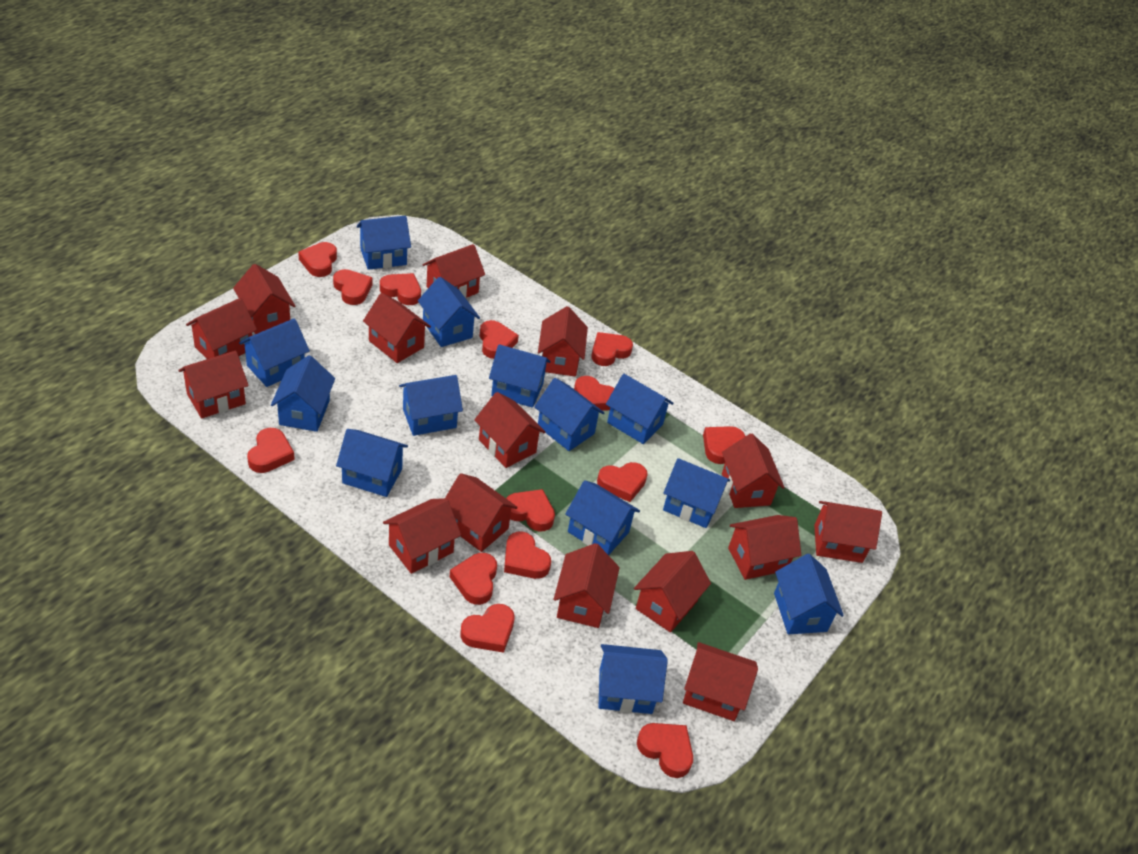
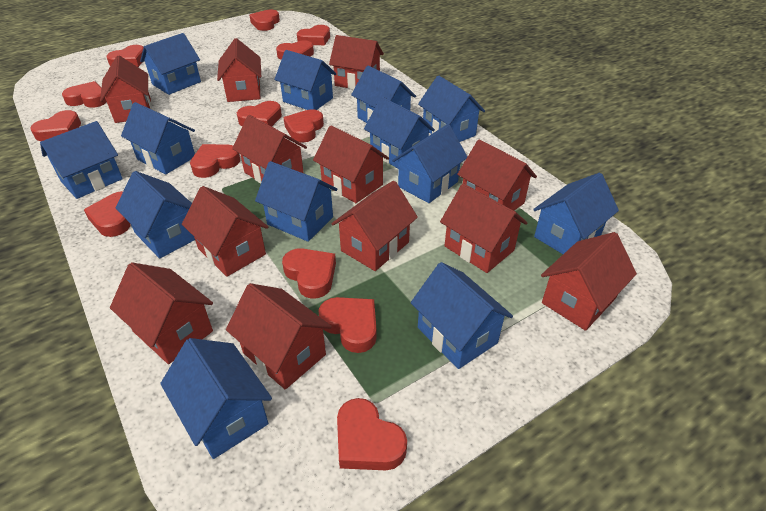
red heart: [247,428,295,473] [298,242,337,277] [333,269,373,305] [380,273,421,305] [450,553,497,605] [460,604,515,653] [480,320,519,359] [504,532,551,579] [506,489,555,532] [574,376,614,411] [591,332,633,366] [597,462,648,502] [637,723,693,778] [703,426,745,464] = 14 -> [30,110,81,141] [62,81,107,108] [84,191,131,237] [106,45,144,67] [190,144,240,178] [237,101,282,126] [249,10,280,31] [276,40,314,60] [282,248,336,299] [284,109,324,143] [297,25,330,45] [318,297,377,353] [337,398,407,470] = 13
red house: [178,351,249,419] [186,298,257,359] [233,264,295,334] [363,293,431,363] [383,498,461,574] [422,244,485,298] [445,473,518,552] [474,392,546,468] [538,306,588,377] [554,543,620,628] [634,551,711,632] [683,642,758,721] [722,433,785,508] [728,515,801,580] [814,501,882,563] = 15 -> [100,56,152,123] [110,262,213,364] [182,186,268,277] [217,38,261,102] [226,283,332,390] [232,115,307,184] [313,125,389,203] [329,35,384,90] [331,181,418,271] [440,183,527,273] [457,140,537,211] [541,232,637,331] = 12

